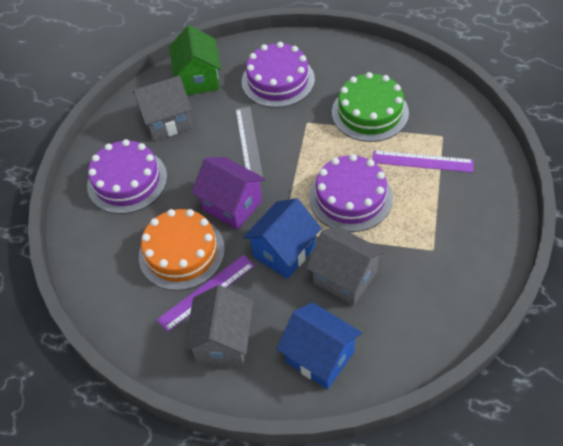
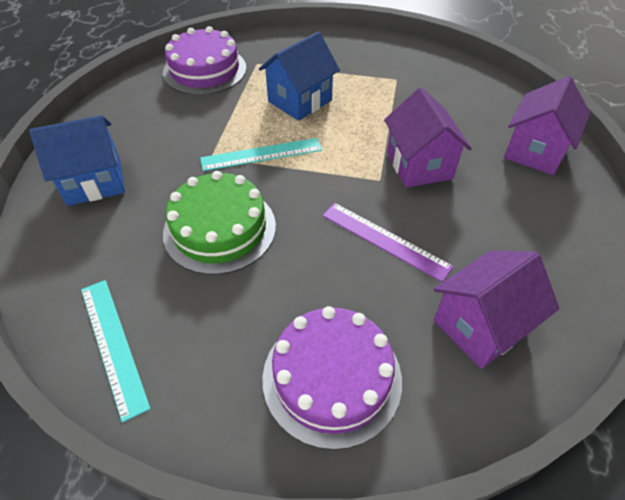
green house: [169,25,221,95] = 1 -> none = 0
grey house: [133,76,192,141] [184,285,253,366] [306,226,385,306] = 3 -> none = 0
grey ruler: [236,107,263,177] = 1 -> none = 0
orange cake: [139,209,225,291] = 1 -> none = 0
purple cake: [87,139,167,214] [242,42,315,108] [309,154,393,232] = 3 -> [163,26,246,95] [262,306,402,450] = 2
purple house: [192,157,265,230] = 1 -> [384,87,472,188] [434,250,560,369] [504,76,590,175] = 3
purple ruler: [157,255,254,332] [372,150,474,173] = 2 -> [322,203,454,282] = 1
turquoise ruler: none = 0 -> [81,280,150,423] [200,138,322,171] = 2

